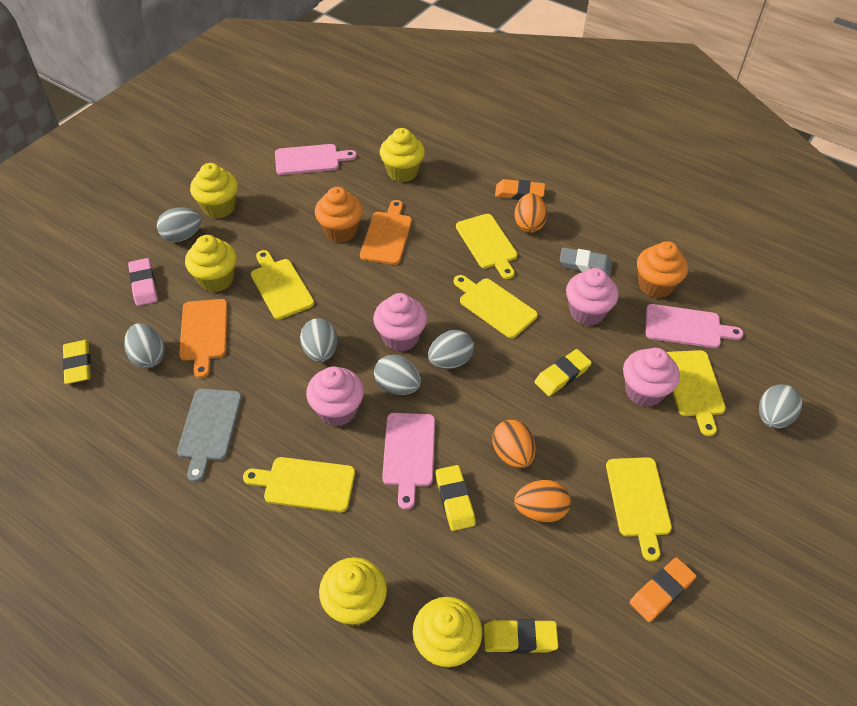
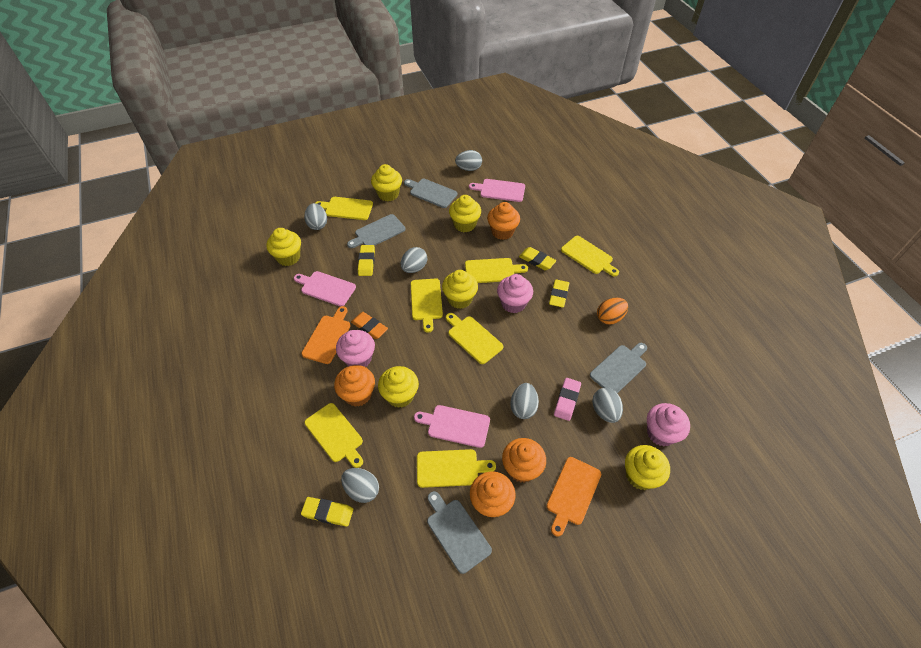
grey cutting board: [177,389,242,482] = 1 -> [347,214,405,248] [404,179,457,208] [427,491,492,574] [590,343,647,393] = 4
grey eraser: [560,247,612,276] = 1 -> none = 0
orange cupcake: [315,187,363,243] [637,241,688,298] = 2 -> [334,365,375,407] [470,471,516,518] [487,202,520,240] [502,438,546,483] = 4
orange egg: [492,420,536,468] [514,480,571,523] [515,193,547,233] = 3 -> [597,298,628,325] = 1
orange eraser: [495,179,545,200] [630,557,696,622] = 2 -> [351,312,388,339] = 1
pink cupcake: [306,366,364,427] [373,293,427,352] [566,268,619,326] [623,348,680,407] = 4 -> [336,330,375,367] [497,274,533,313] [647,403,690,446] = 3
yellow cupcake: [185,235,237,292] [190,163,238,219] [319,557,387,627] [380,128,425,182] [413,597,482,668] = 5 -> [266,228,301,266] [371,164,402,201] [378,366,419,408] [442,270,478,309] [449,195,481,232] [625,445,670,490] = 6
yellow cutting board: [243,457,355,512] [251,250,314,319] [454,275,538,338] [456,214,518,279] [606,457,672,562] [667,350,726,436] = 6 -> [305,403,363,468] [316,197,373,220] [411,278,443,333] [417,449,496,488] [446,313,503,364] [465,258,528,283] [561,236,619,277] = 7

